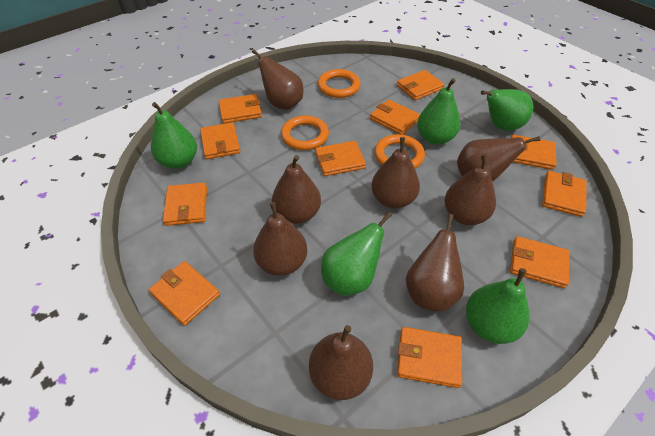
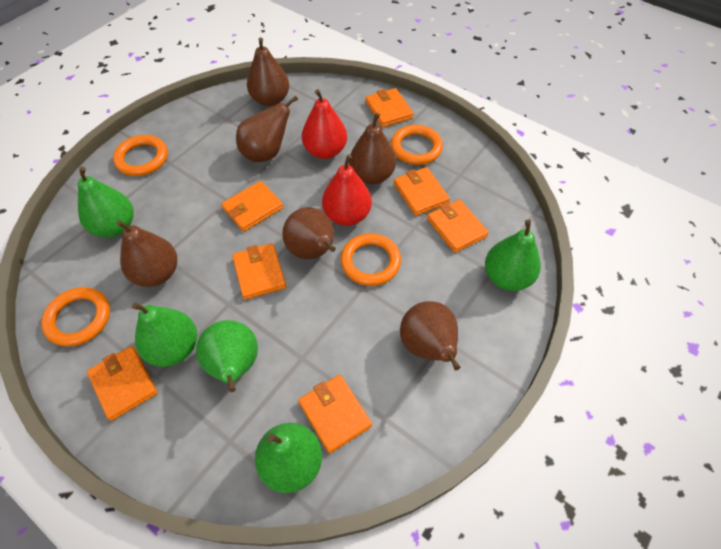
brown pear: [252,50,303,110] [253,202,307,276] [272,155,321,224] [309,325,373,400] [371,137,420,209] [406,214,464,312] [445,153,496,225] [457,136,540,182] = 8 -> [116,220,177,287] [236,96,298,162] [247,38,289,106] [282,207,336,259] [349,113,396,184] [400,301,460,370] = 6
orange ring: [281,116,329,150] [318,69,360,98] [374,134,425,169] = 3 -> [41,287,110,346] [113,135,168,176] [341,233,401,286] [391,125,443,165] = 4
orange wallet: [149,261,220,326] [163,182,207,226] [200,122,240,159] [219,94,262,123] [315,141,366,176] [370,99,420,135] [397,70,444,100] [397,327,462,388] [510,236,569,288] [511,135,557,170] [542,171,587,217] = 11 -> [87,346,157,421] [221,181,283,232] [232,243,286,300] [298,375,372,454] [365,88,414,127] [394,167,450,216] [427,199,489,253] = 7
red pear: none = 0 -> [302,89,347,159] [322,155,372,226] = 2

